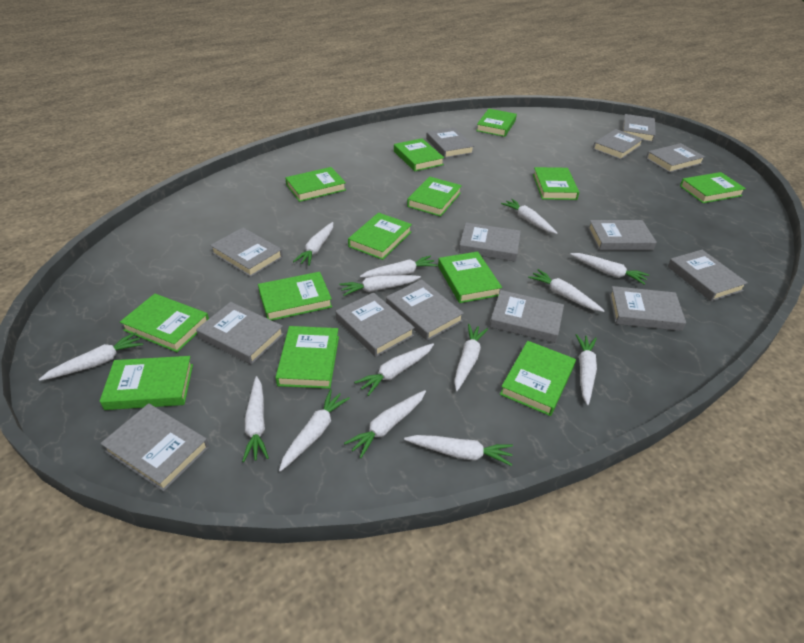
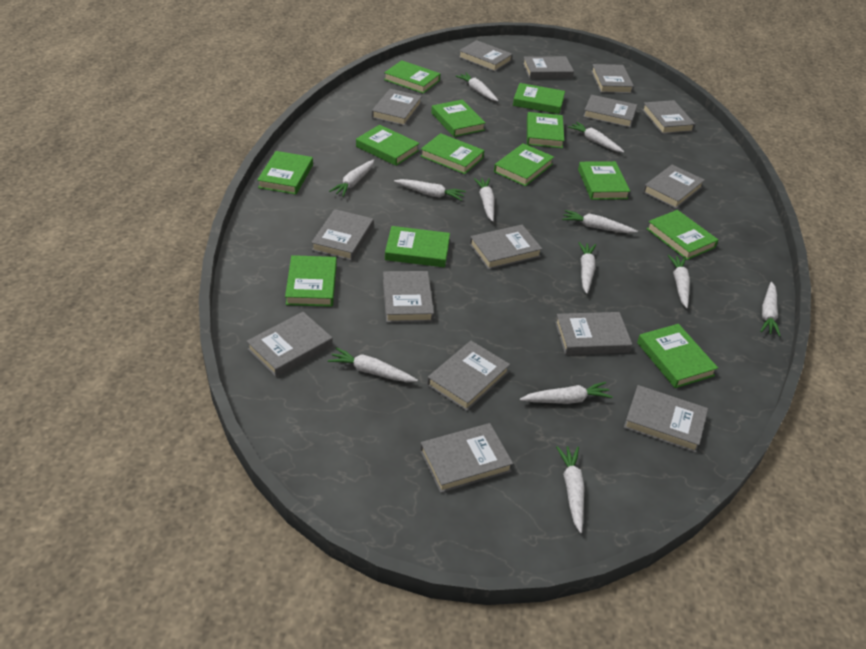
grey book: [100,403,209,492] [196,302,284,365] [210,228,283,277] [336,292,415,357] [386,279,464,341] [426,128,474,158] [459,223,521,262] [490,290,564,343] [588,220,657,251] [593,129,643,160] [609,286,686,331] [622,114,656,142] [646,143,705,173] [668,250,748,302] = 14 -> [247,312,333,377] [311,209,374,261] [372,89,422,126] [383,271,434,323] [420,423,513,493] [427,341,510,411] [459,40,513,72] [470,225,542,270] [523,56,574,79] [555,312,632,355] [583,95,637,128] [591,64,634,94] [624,385,708,453] [642,100,695,134] [643,165,705,209] = 15
white carrot: [39,332,143,381] [242,376,269,462] [279,389,350,472] [293,222,333,266] [339,275,421,296] [344,390,426,458] [354,343,434,396] [360,255,438,278] [404,435,513,466] [454,324,488,391] [501,199,557,234] [528,269,605,312] [570,253,649,285] [576,334,597,405] = 14 -> [328,347,418,382] [329,159,374,197] [394,179,466,201] [455,73,499,101] [474,178,495,222] [520,382,613,404] [556,446,585,533] [562,210,638,233] [568,122,624,153] [578,242,596,294] [668,255,690,308] [760,282,781,337] = 12

